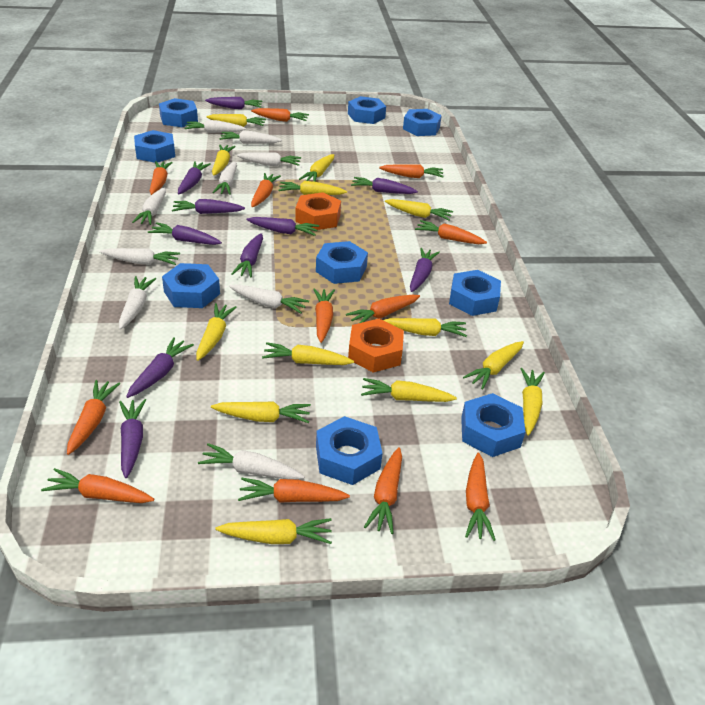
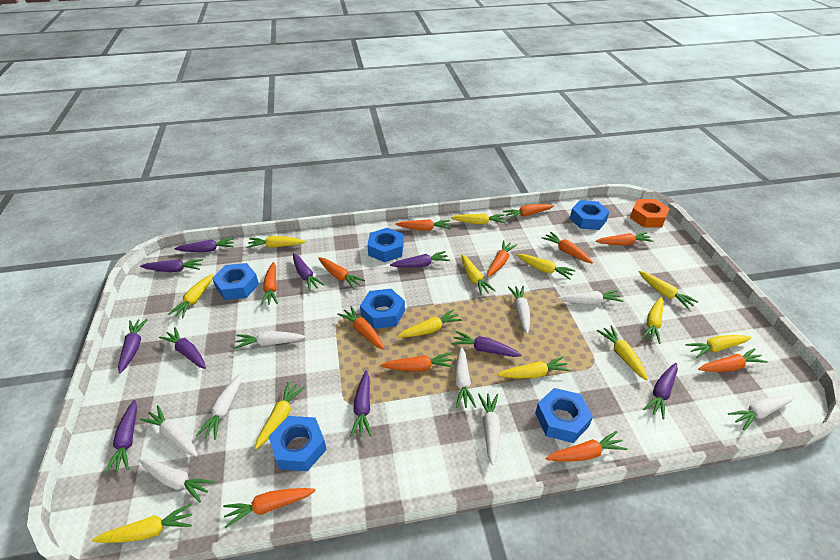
blue nut: [134,130,175,163] [159,98,198,127] [162,263,220,308] [316,241,368,284] [316,416,383,485] [348,96,386,124] [403,109,442,136] [449,270,501,316] [461,393,526,457] = 9 -> [212,263,259,300] [268,416,327,471] [360,289,405,329] [367,228,404,262] [535,388,593,443] [570,200,610,230] = 6
orange nut: [295,192,341,230] [348,319,404,373] = 2 -> [630,199,670,228] = 1

